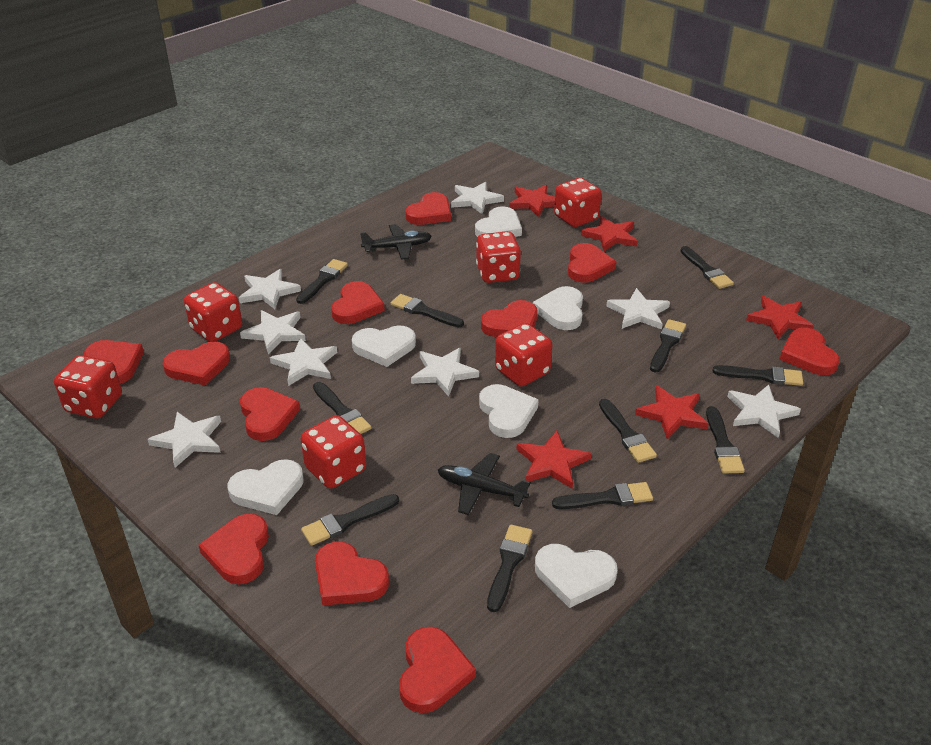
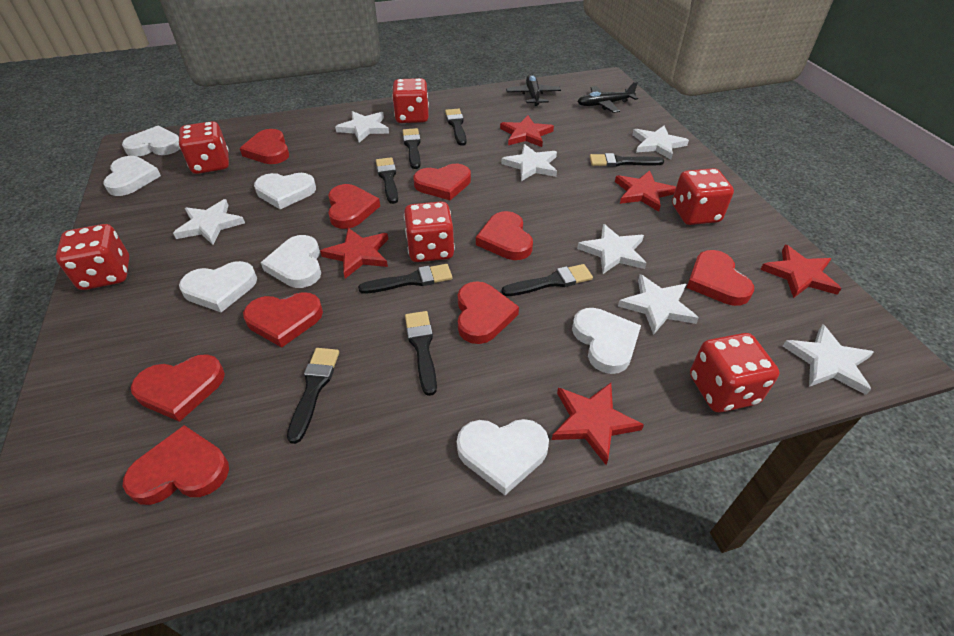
black brush: [296,259,348,304] [301,494,399,546] [313,382,371,434] [391,294,464,327] [487,525,532,612] [552,482,653,509] [599,399,657,463] [650,319,686,373] [681,246,734,289] [706,406,745,474] [713,365,803,386] = 11 -> [287,348,339,444] [358,264,452,294] [376,157,398,204] [403,128,421,169] [405,311,437,396] [445,109,467,146] [502,264,593,296] [590,153,664,167] = 8
red heart: [84,340,144,384] [163,341,230,385] [199,514,269,584] [240,387,300,441] [315,542,389,606] [331,281,385,324] [399,627,476,713] [406,192,451,225] [481,300,537,337] [568,243,616,283] [779,328,840,375] = 11 -> [123,425,229,505] [131,354,225,422] [240,129,289,164] [243,292,323,347] [328,184,380,229] [413,164,471,200] [458,281,519,344] [476,211,533,260] [687,250,754,306] = 9
white heart: [227,459,304,515] [352,325,416,367] [475,207,522,237] [479,384,539,438] [533,286,583,330] [535,544,617,608] = 6 -> [104,156,161,196] [122,126,180,157] [179,261,257,312] [254,173,316,209] [261,235,321,288] [457,419,549,495] [572,308,641,374] = 7
white star: [147,412,221,468] [239,269,301,309] [240,310,306,354] [270,338,337,386] [411,348,479,397] [451,182,504,214] [606,288,670,330] [727,385,801,438] = 8 -> [173,199,245,245] [335,111,389,143] [501,144,557,181] [577,224,647,274] [618,274,699,335] [632,126,689,159] [783,324,874,395] = 7

